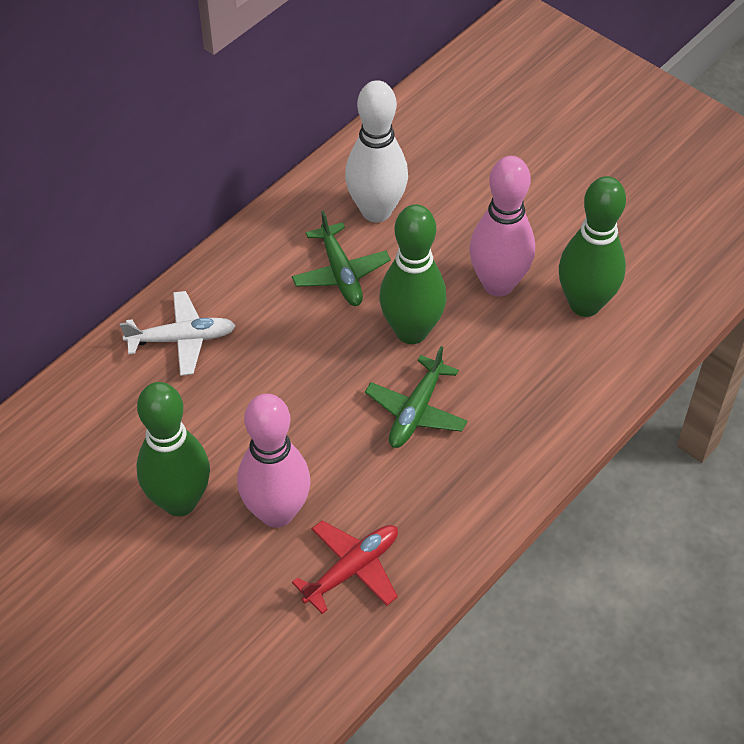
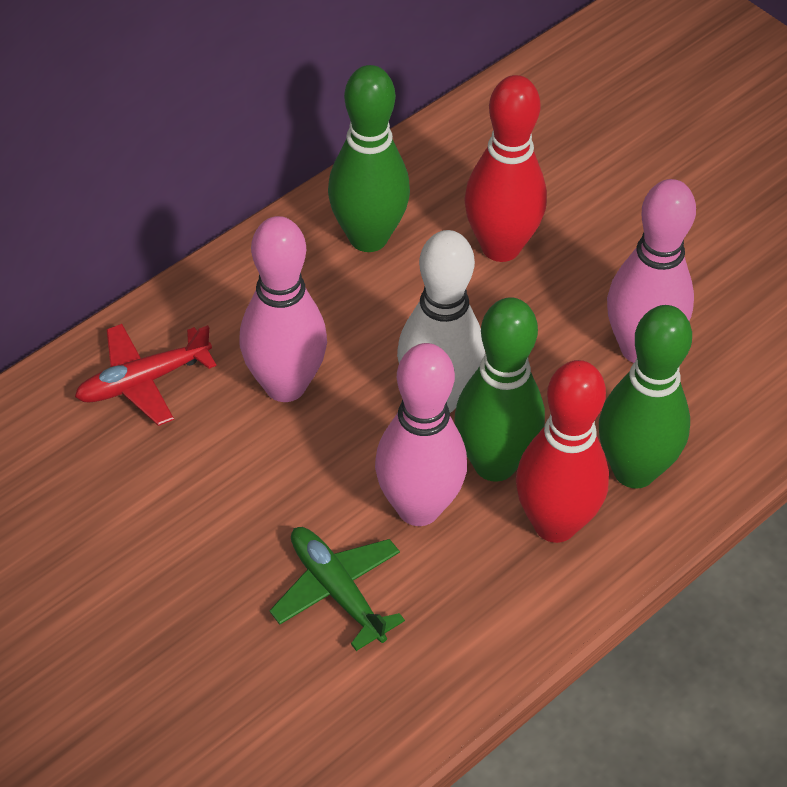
green plane: [292,211,391,306] [365,346,467,448] = 2 -> [269,527,405,651] = 1
pink bowling pin: [237,394,311,528] [469,156,535,297] = 2 -> [239,216,327,402] [375,343,467,526] [607,179,696,363] = 3
red bowling pin: none = 0 -> [464,75,547,262] [516,360,609,543] = 2
white plane: [120,291,236,376] = 1 -> none = 0

